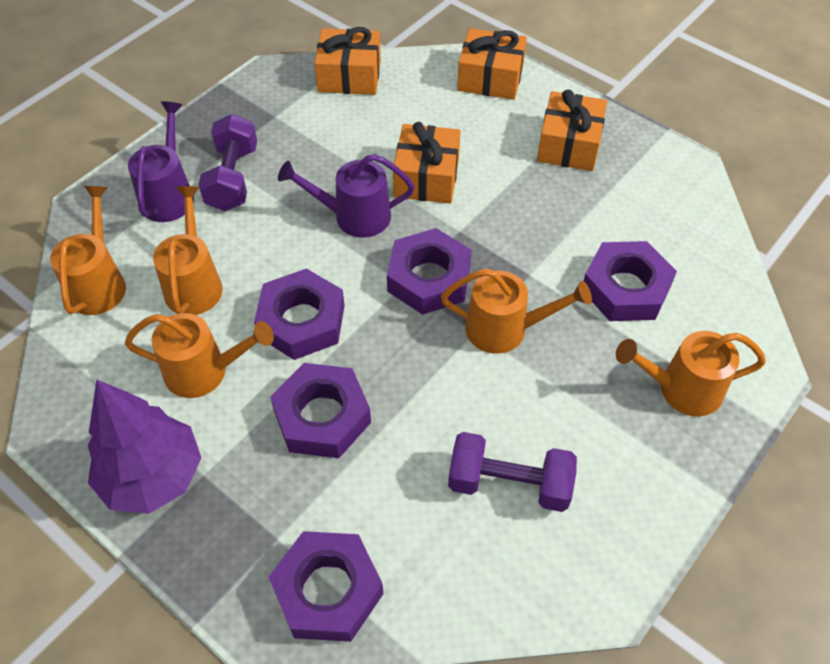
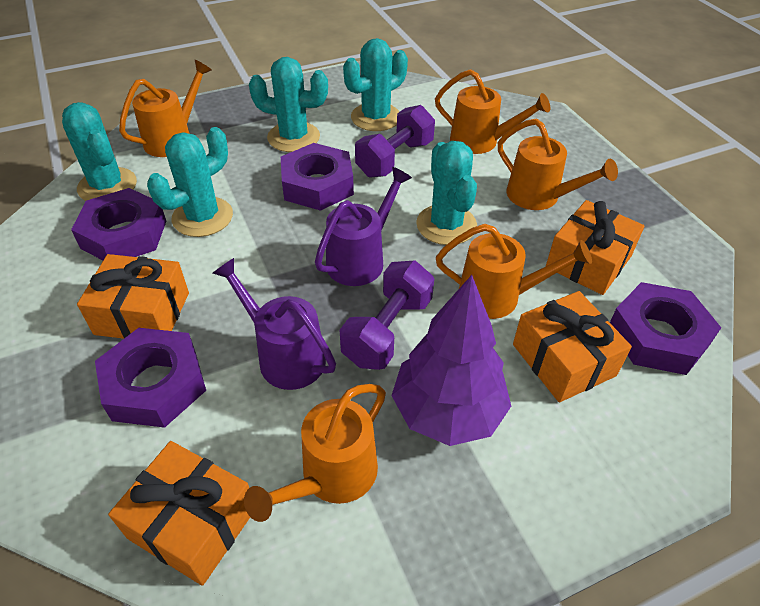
purple nut: [254,268,345,360] [269,531,383,642] [270,363,371,458] [387,228,472,315] [584,241,677,321] = 5 -> [71,188,166,260] [95,328,206,428] [281,143,354,211] [610,282,721,375] = 4
turquoise cactus: none = 0 -> [62,102,137,201] [147,127,233,237] [249,57,328,152] [343,38,408,131] [416,141,477,245] = 5

